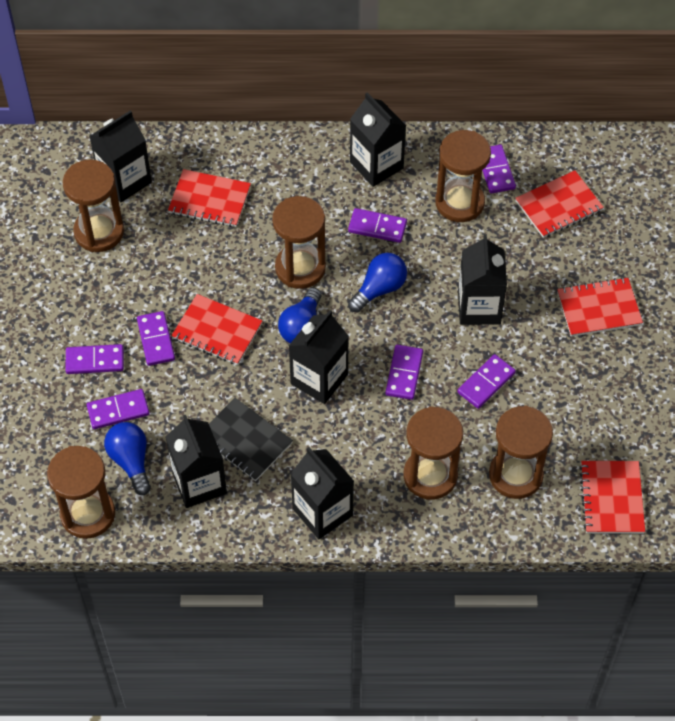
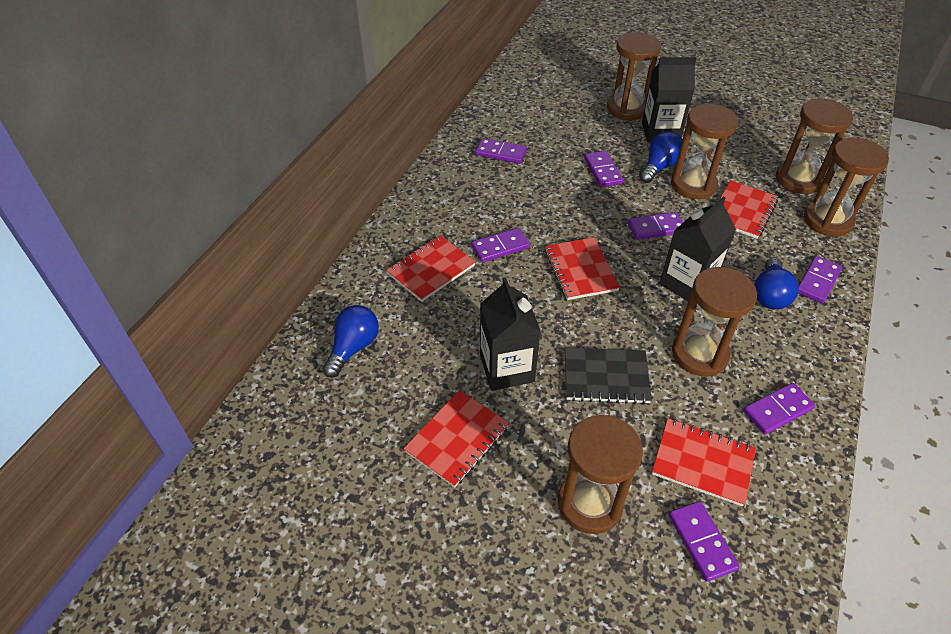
black carton: [89,110,152,202] [166,415,227,508] [289,310,349,404] [291,447,354,539] [350,92,406,187] [458,234,507,325] = 6 -> [480,277,541,391] [642,57,697,142] [659,197,736,301] = 3

